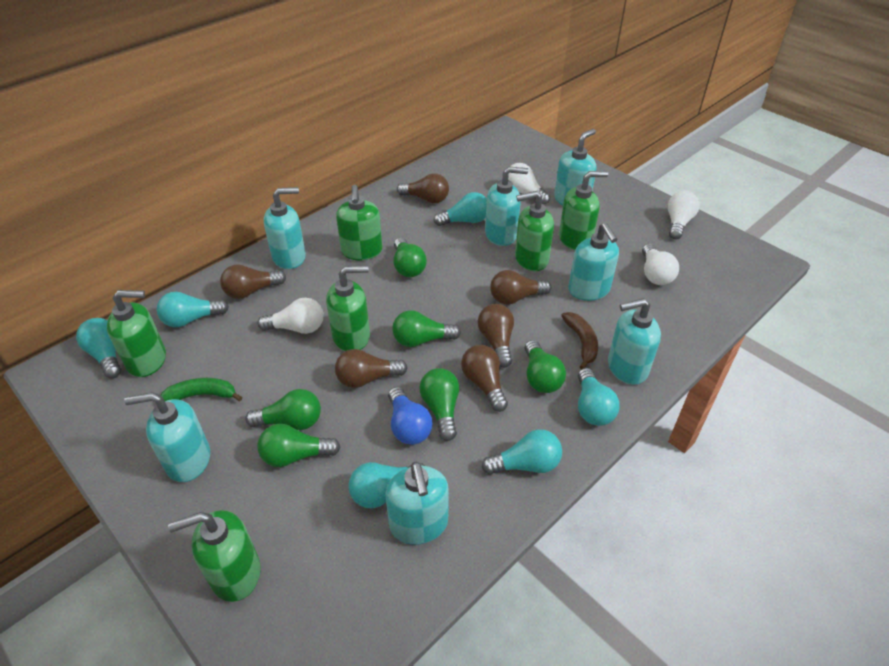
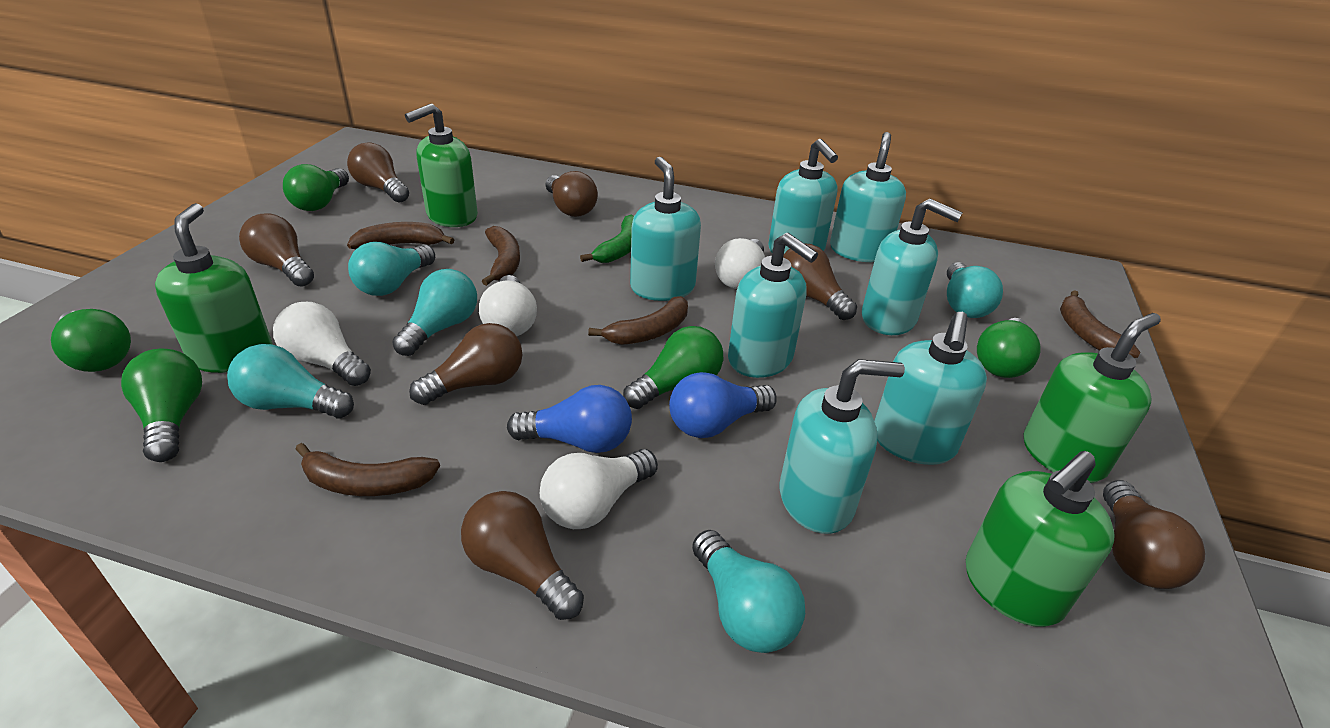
blue light bulb: [388,387,432,445] = 1 -> [507,385,632,453] [669,372,777,438] = 2
brown banana: [561,312,598,369] = 1 -> [295,443,440,496] [347,222,454,249] [482,226,520,286] [588,296,688,345] [1060,290,1140,358] = 5
brown light bulb: [220,264,286,299] [335,349,408,388] [397,173,449,203] [461,345,508,412] [478,304,514,368] [490,270,551,305] = 6 -> [239,213,314,287] [347,142,409,203] [409,323,522,405] [461,491,584,620] [546,171,598,217] [783,243,857,320] [1103,480,1205,589] = 7
green light bulb: [245,389,321,430] [257,424,340,467] [392,310,461,347] [394,238,427,277] [419,368,459,441] [525,340,566,393] = 6 -> [51,309,131,372] [121,349,202,462] [283,164,349,211] [623,326,723,409] [977,318,1041,378] = 5
green soap dispenser: [107,290,166,377] [168,510,261,602] [326,265,370,351] [336,185,382,260] [515,191,554,271] [559,171,608,250] = 6 -> [155,203,273,373] [405,103,478,227] [966,451,1115,627] [1024,313,1161,483] = 4
turquoise light bulb: [76,318,121,378] [157,292,229,327] [349,462,425,508] [434,192,487,226] [482,429,562,475] [578,368,620,426] = 6 -> [227,344,354,418] [348,242,435,296] [392,269,477,356] [692,530,805,653] [947,262,1003,318] = 5

